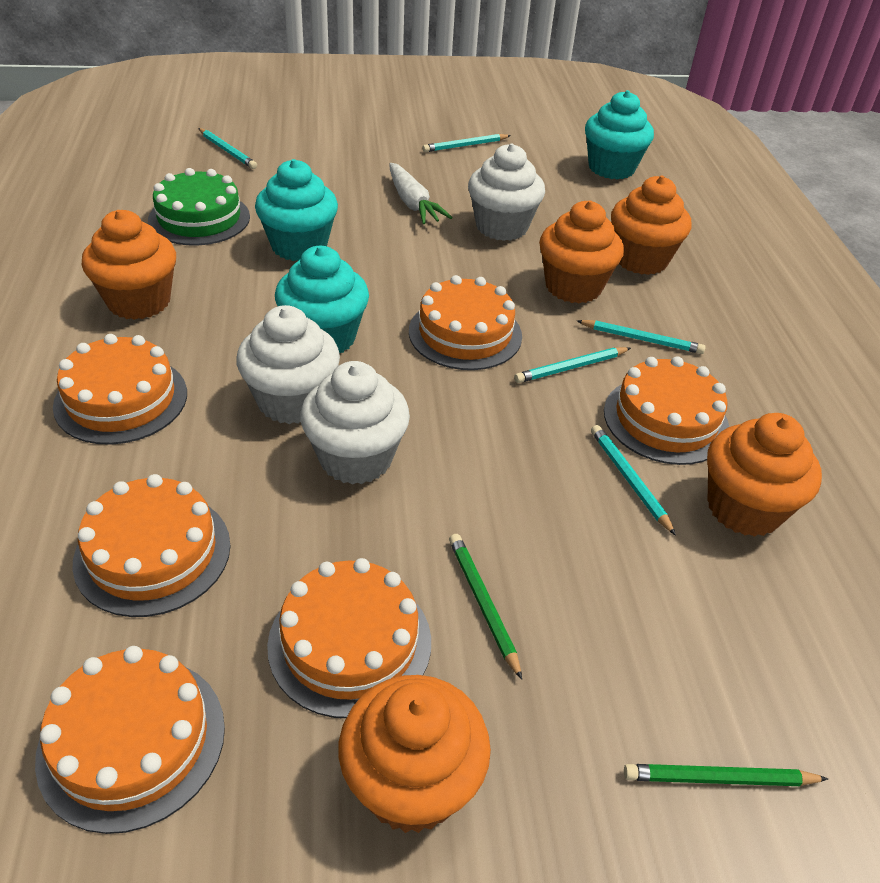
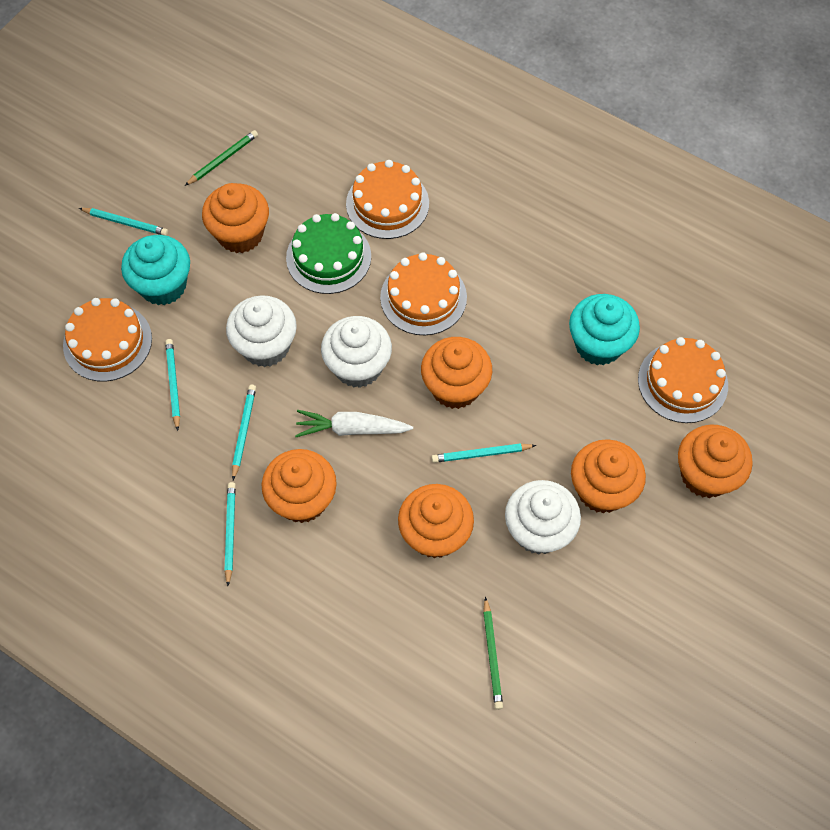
orange cake: [35,646,225,834] [53,334,187,445] [72,474,230,617] [267,558,431,718] [409,275,522,370] [604,356,729,465] = 6 -> [63,298,152,382] [346,160,429,239] [380,252,467,335] [638,337,728,423] = 4
orange cupcake: [82,210,176,320] [339,675,491,833] [539,201,624,303] [611,176,691,275] [707,413,822,537] = 5 -> [202,183,269,253] [261,449,337,523] [398,484,474,558] [421,337,492,409] [571,439,646,513] [678,425,753,498] = 6
turquoise cupcake: [255,159,338,261] [275,246,369,353] [585,90,654,180] = 3 -> [121,235,190,305] [569,294,640,365] = 2

